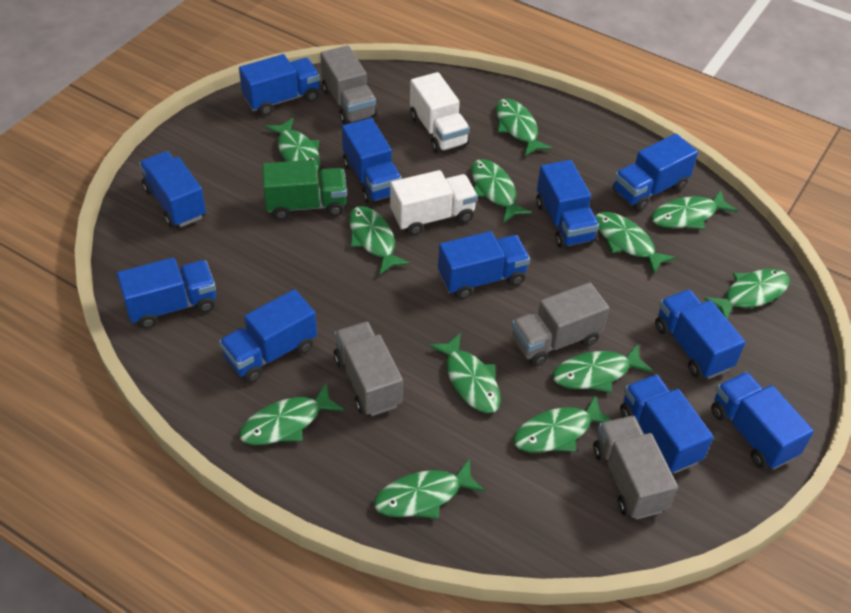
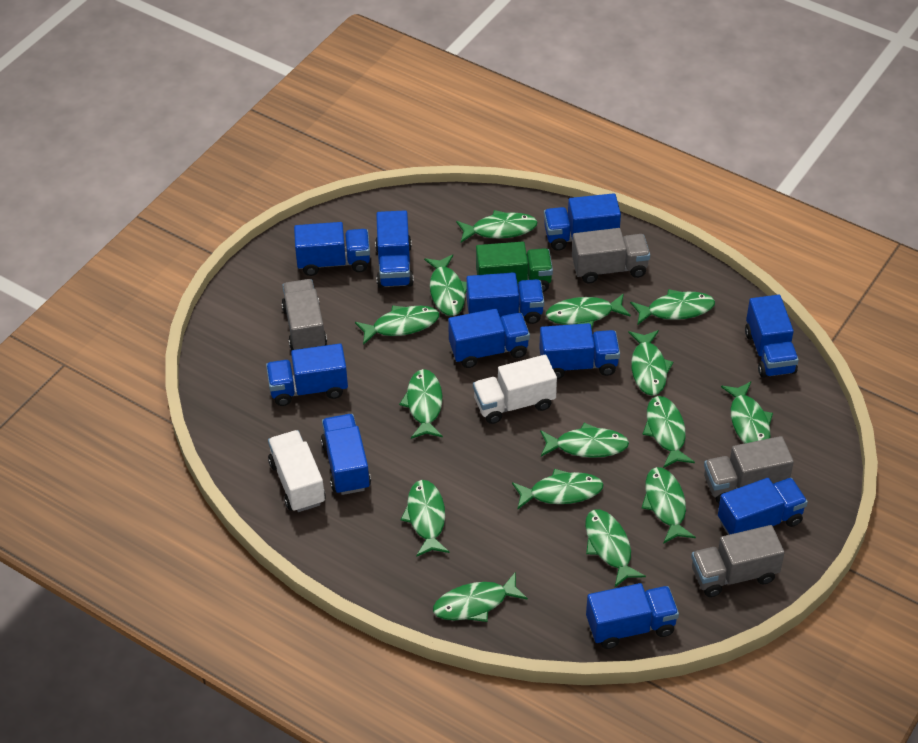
green fish: [239,382,344,445] [265,118,321,171] [349,206,410,274] [374,458,485,519] [429,333,501,413] [471,159,532,223] [496,99,552,156] [513,395,611,453] [552,344,653,393] [595,212,676,274] [651,190,738,229] [704,269,790,319] = 12 -> [355,305,439,345] [399,369,443,439] [400,480,450,557] [424,255,467,316] [433,572,528,622] [456,210,538,243] [512,469,604,510] [540,423,629,458] [546,293,631,328] [585,509,646,587] [628,330,673,396] [630,289,715,324] [642,467,696,544] [643,396,695,468] [721,381,773,443] = 15

